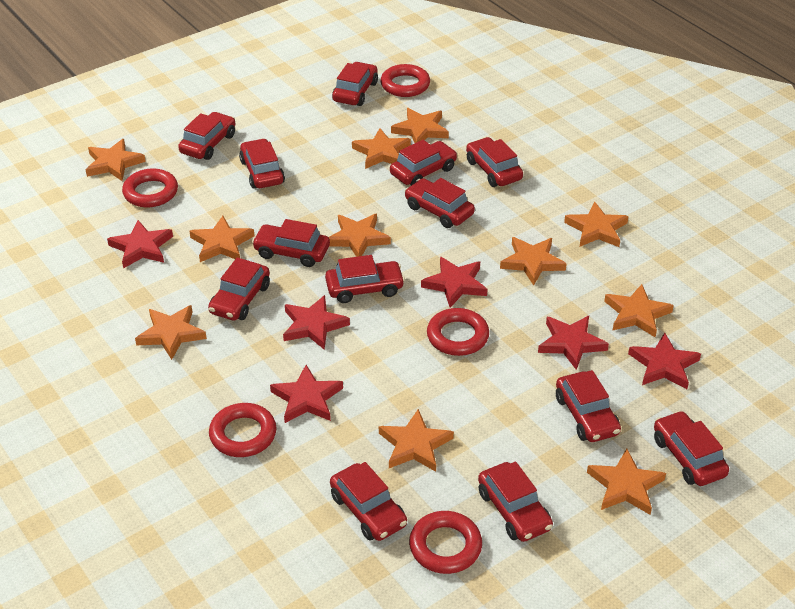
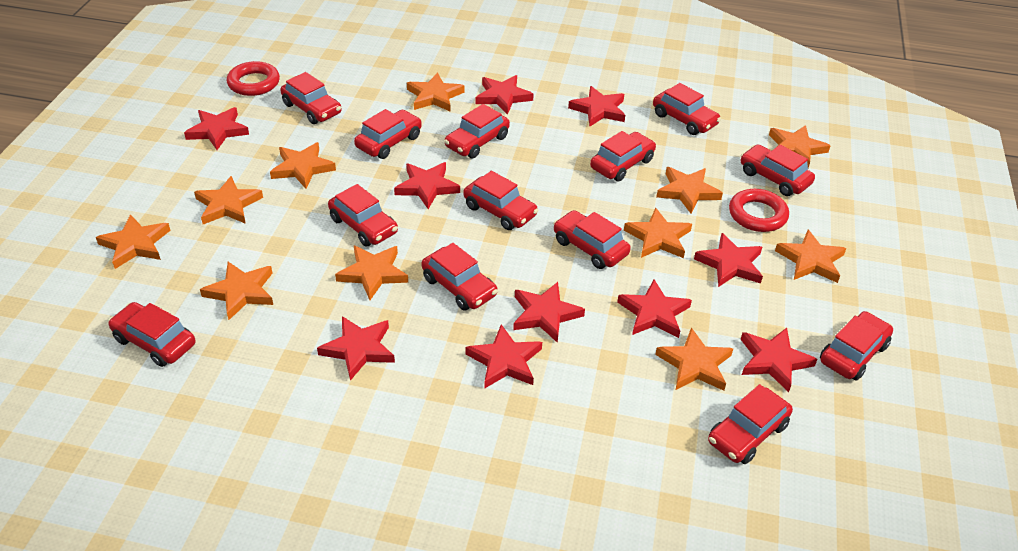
red ring: [122,169,178,207] [209,403,276,457] [381,64,430,97] [409,511,482,574] [427,308,489,356] = 5 -> [227,61,280,96] [729,189,789,232] = 2
red star: [107,220,173,269] [270,365,343,423] [283,295,350,350] [421,257,487,308] [538,316,609,370] [628,333,701,389] = 6 -> [184,107,249,150] [317,316,395,381] [394,162,460,209] [465,324,542,389] [475,75,534,115] [513,282,585,343] [568,86,625,126] [617,279,692,338] [694,233,763,287] [740,328,818,392] = 10

